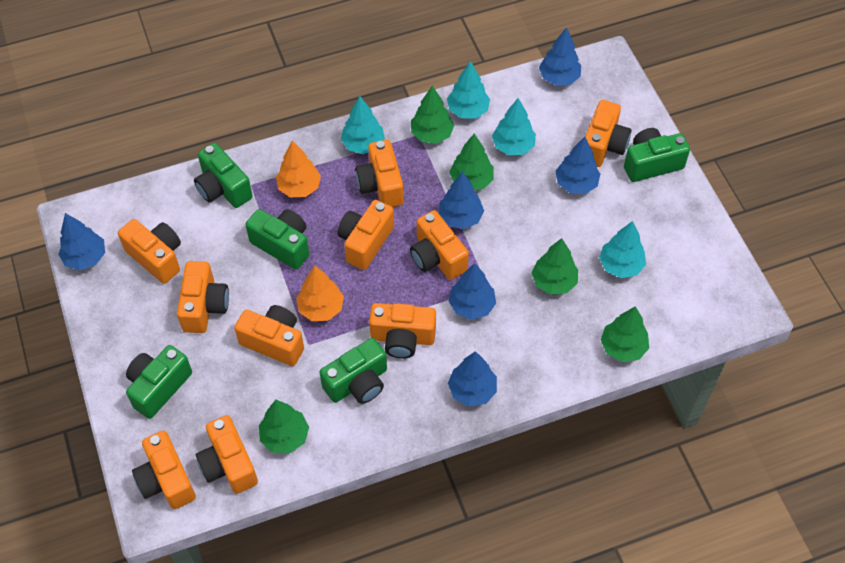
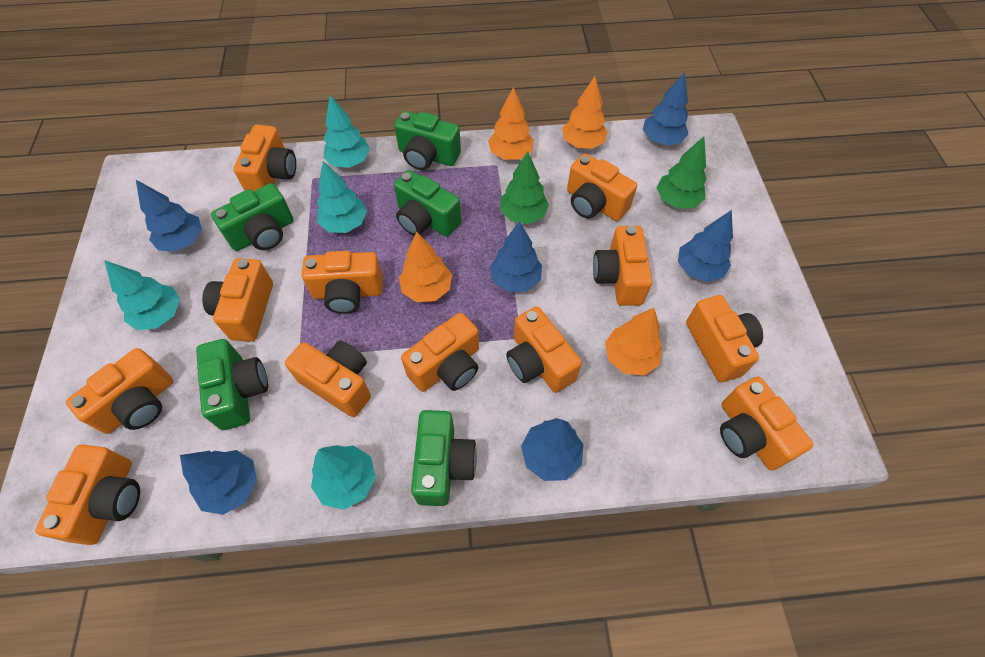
green tree: [259,400,309,453] [411,86,454,144] [449,133,494,190] [531,238,578,295] [601,306,649,362] = 5 -> [500,151,549,224] [657,137,707,209] = 2
orange camera: [118,219,181,284] [132,430,196,509] [177,261,229,333] [196,415,258,494] [234,305,304,366] [337,200,394,270] [355,140,404,207] [369,303,436,358] [410,210,469,280] [585,100,631,167] = 10 -> [35,445,140,545] [66,348,173,434] [202,258,273,342] [233,125,296,191] [285,341,371,417] [302,251,383,314] [401,313,479,392] [506,306,582,393] [567,153,637,221] [593,226,652,306] [686,295,763,383] [720,377,813,470] = 12
orange tree: [276,140,321,197] [296,266,344,321] = 2 -> [399,232,452,302] [488,87,534,160] [562,76,608,149] [605,308,662,375] = 4

